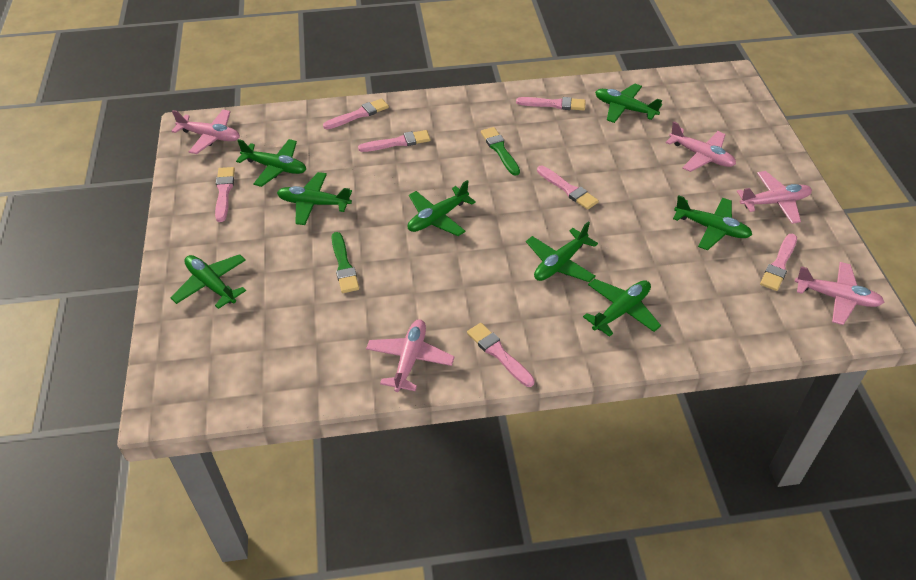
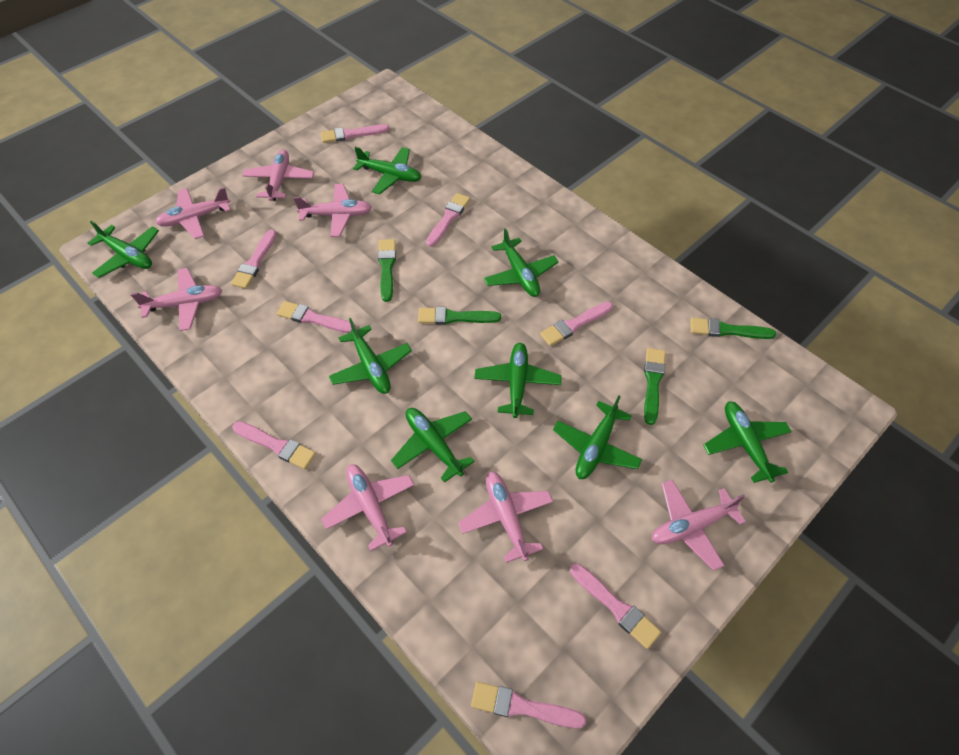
green brush: [332,232,359,293] [481,127,520,176] = 2 -> [378,239,396,302] [418,307,501,325] [644,348,665,425] [690,318,776,339] = 4
pink brush: [215,167,235,222] [323,98,389,129] [358,130,430,152] [467,323,535,387] [516,97,586,110] [537,166,599,210] [760,234,797,291] = 7 -> [231,229,277,289] [233,421,316,469] [276,301,357,333] [321,124,389,143] [426,193,470,247] [471,682,586,729] [540,302,613,346] [570,563,661,649] = 8
pink plane: [171,109,240,154] [366,319,455,392] [666,121,736,172] [737,171,812,224] [795,262,884,325] = 5 -> [131,268,222,331] [155,187,231,239] [243,150,314,201] [293,184,372,237] [321,464,414,551] [458,472,553,563] [652,479,746,571] = 7

